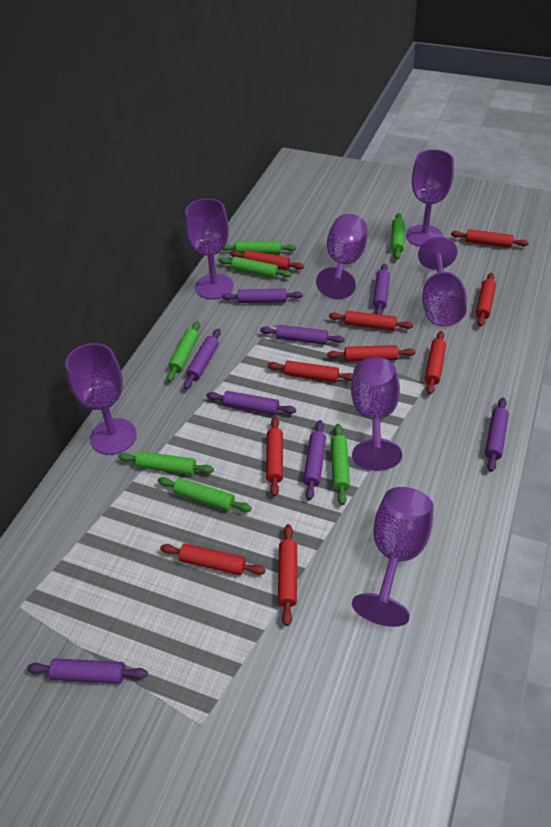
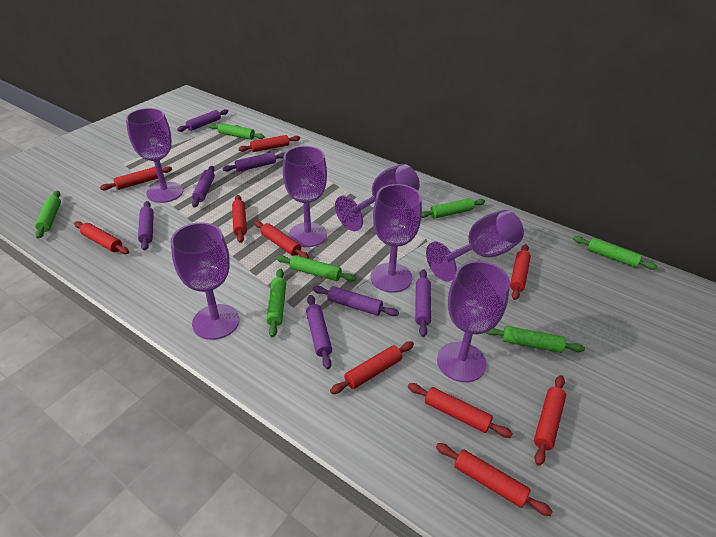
purple rolling pin: [27,659,148,683] [184,328,221,389] [207,391,296,415] [222,288,303,303] [260,325,345,345] [303,420,326,500] [373,264,390,315] [485,398,509,472] = 8 -> [138,201,154,250] [177,109,228,132] [192,166,215,207] [222,152,285,172] [306,295,332,369] [313,286,399,316] [415,269,431,337] = 7

